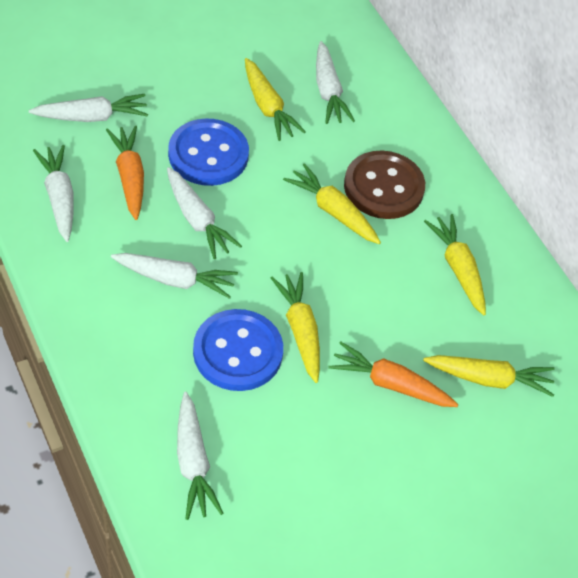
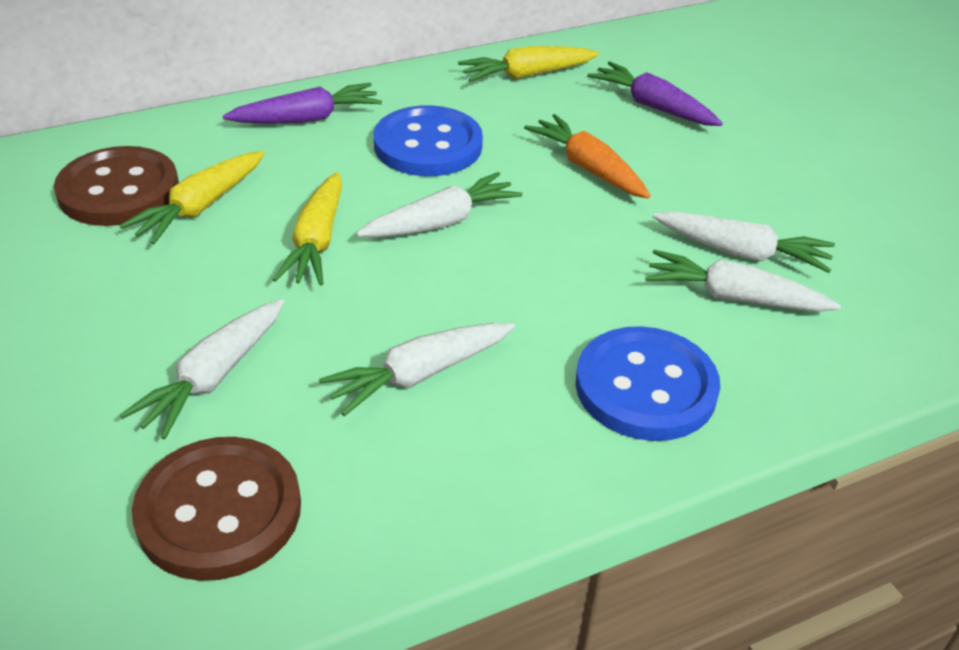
brown button: [344,151,425,219] = 1 -> [54,146,179,226] [132,437,301,581] = 2
orange carrot: [106,126,144,220] [328,342,459,407] = 2 -> [524,114,651,199] = 1
purple carrot: none = 0 -> [223,83,382,124] [587,61,723,126] = 2
white carrot: [29,94,148,122] [33,145,74,242] [111,253,238,299] [167,167,242,259] [177,392,224,520] [316,41,355,124] = 6 -> [120,299,284,439] [319,323,515,416] [356,172,523,237] [645,250,841,312] [653,211,835,273] = 5
yellow carrot: [245,58,306,141] [271,272,320,383] [283,163,381,244] [423,355,555,397] [424,214,486,316] = 5 -> [119,151,264,244] [273,172,342,286] [458,46,599,82] = 3

